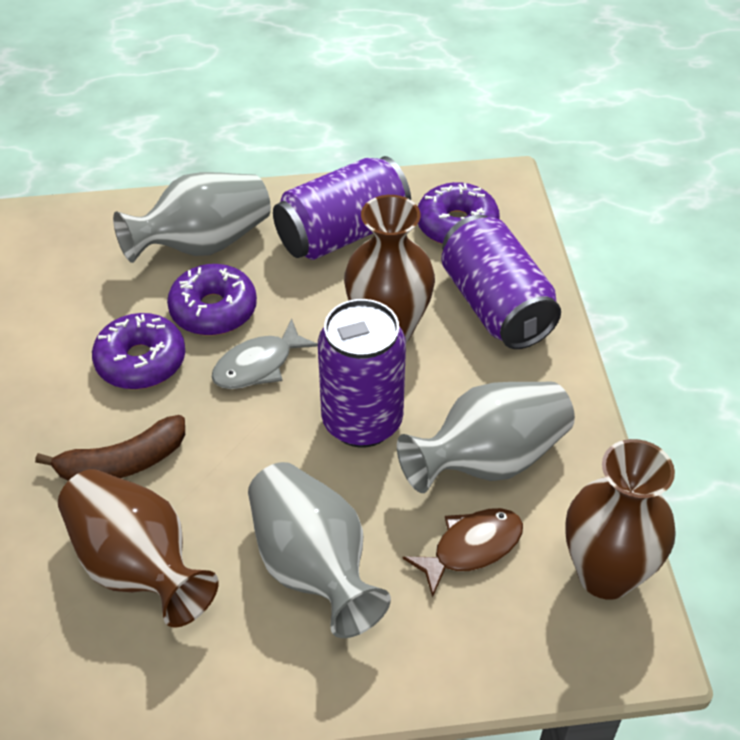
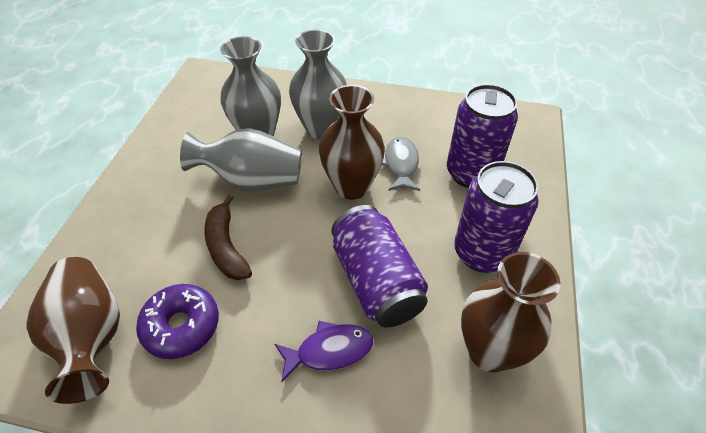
brown fish: [402,508,523,598] = 1 -> none = 0
purple donut: [92,313,185,389] [167,264,257,335] [418,182,500,244] = 3 -> [136,284,219,359] = 1
purple fish: none = 0 -> [274,321,373,382] = 1

